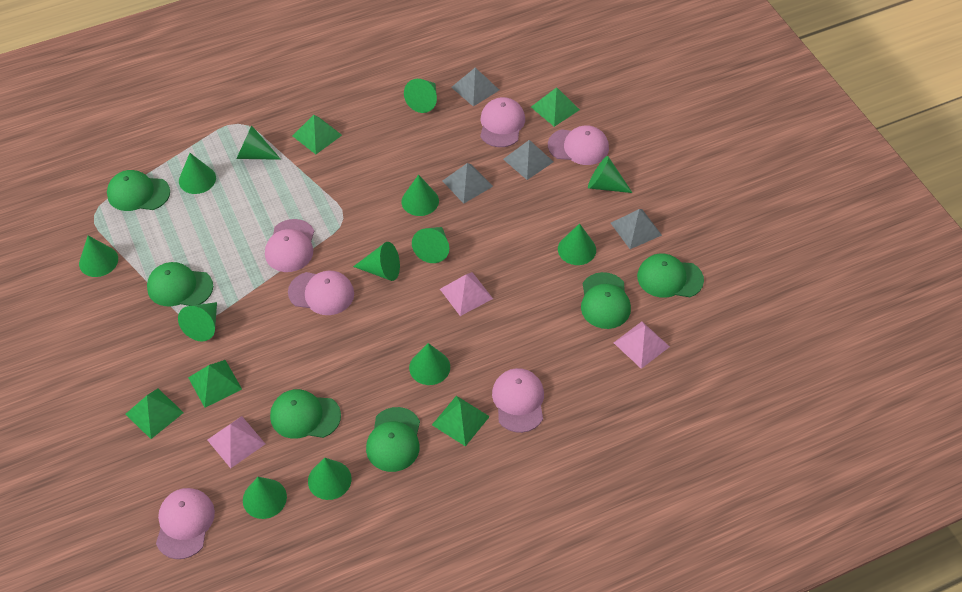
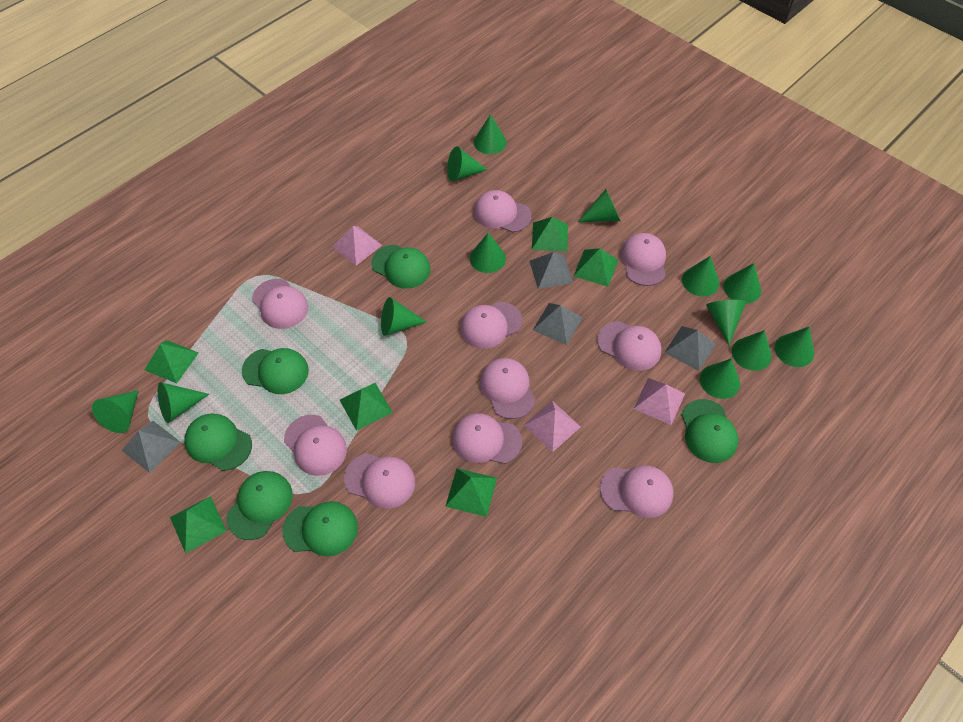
green pyramid: [126,388,184,439] [188,360,242,408] [293,115,342,154] [432,396,490,446] [531,87,580,127] = 5 -> [144,340,199,383] [170,496,227,553] [340,383,393,431] [445,468,497,517] [532,217,568,252] [574,248,618,287] = 6
pink cap: [156,488,215,559] [265,219,314,272] [288,271,354,315] [480,97,525,147] [492,368,544,433] [548,125,609,165] = 6 -> [252,279,308,329] [284,415,347,476] [344,453,415,509] [452,413,522,464] [460,301,522,349] [474,190,532,232] [480,358,535,419] [597,321,661,371] [600,465,673,518] [620,233,666,286] = 10

